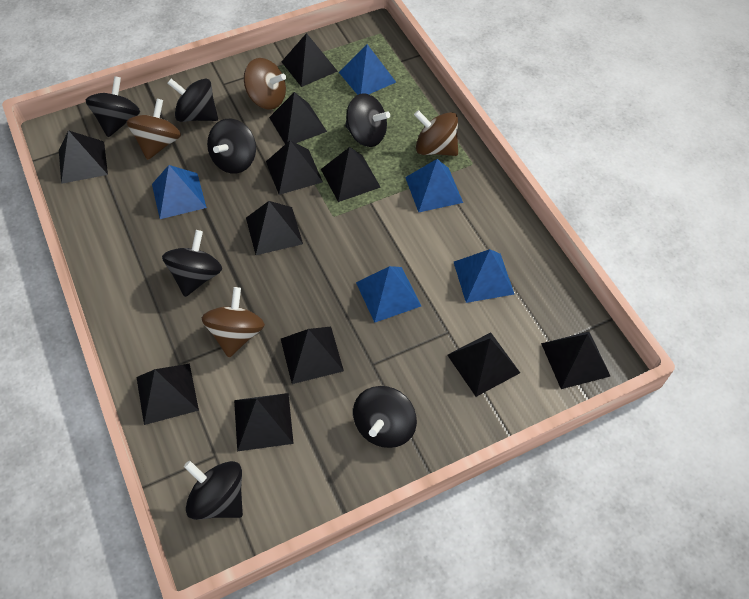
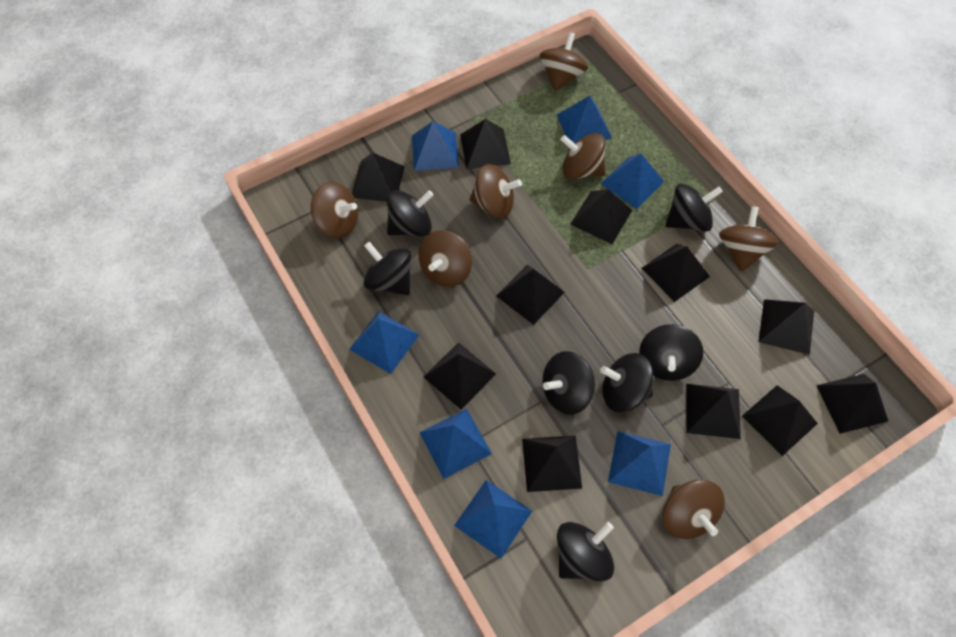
blue pyramid: [152,165,207,219] [339,44,396,95] [356,266,421,323] [405,159,463,212] [454,249,514,303] = 5 -> [349,311,419,374] [412,121,459,171] [419,409,492,479] [454,480,532,558] [557,95,612,144] [601,153,664,209] [608,431,671,496] = 7
brown spinning top: [126,99,181,160] [202,287,265,358] [244,58,286,110] [414,110,458,156] = 4 -> [311,182,358,239] [418,230,472,287] [469,164,522,218] [540,32,588,91] [560,133,606,179] [663,479,725,539] [719,206,779,272] = 7

